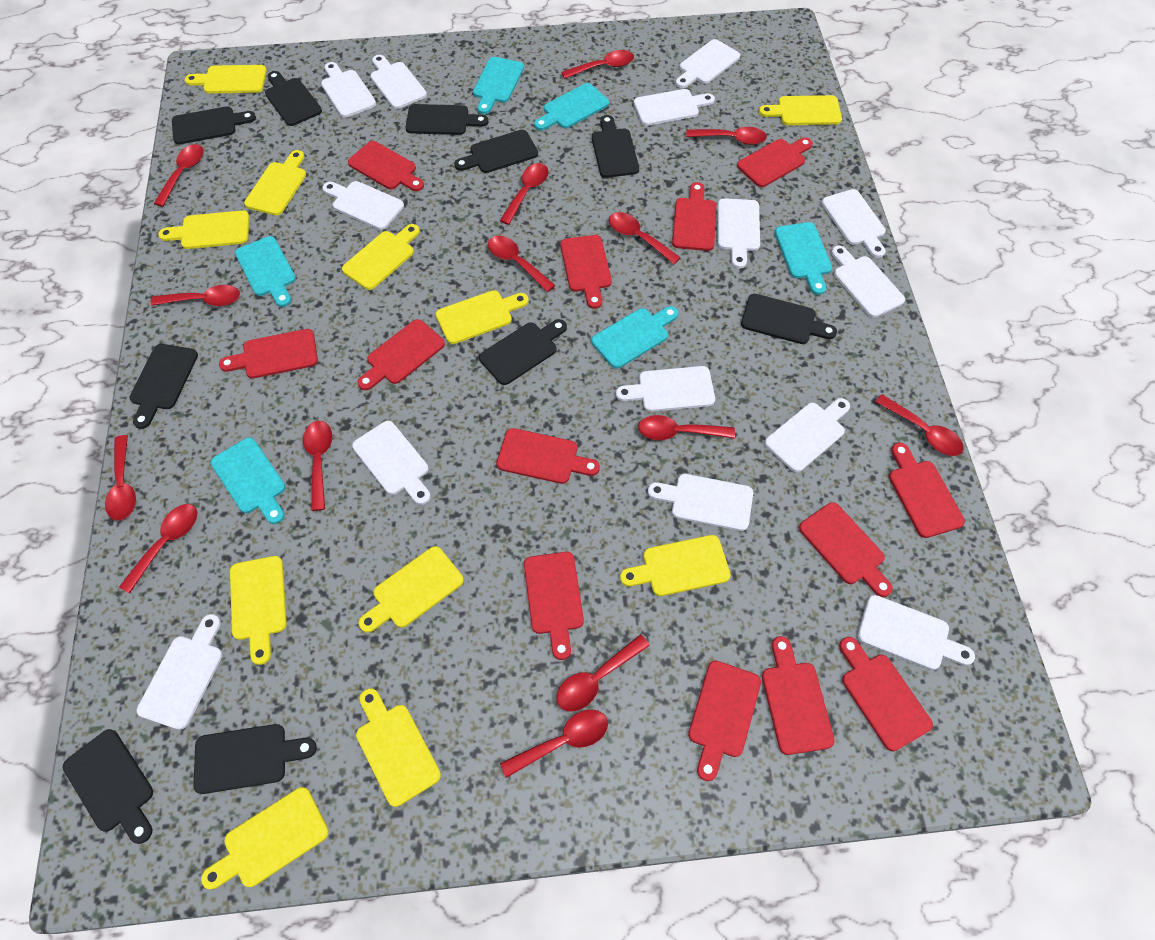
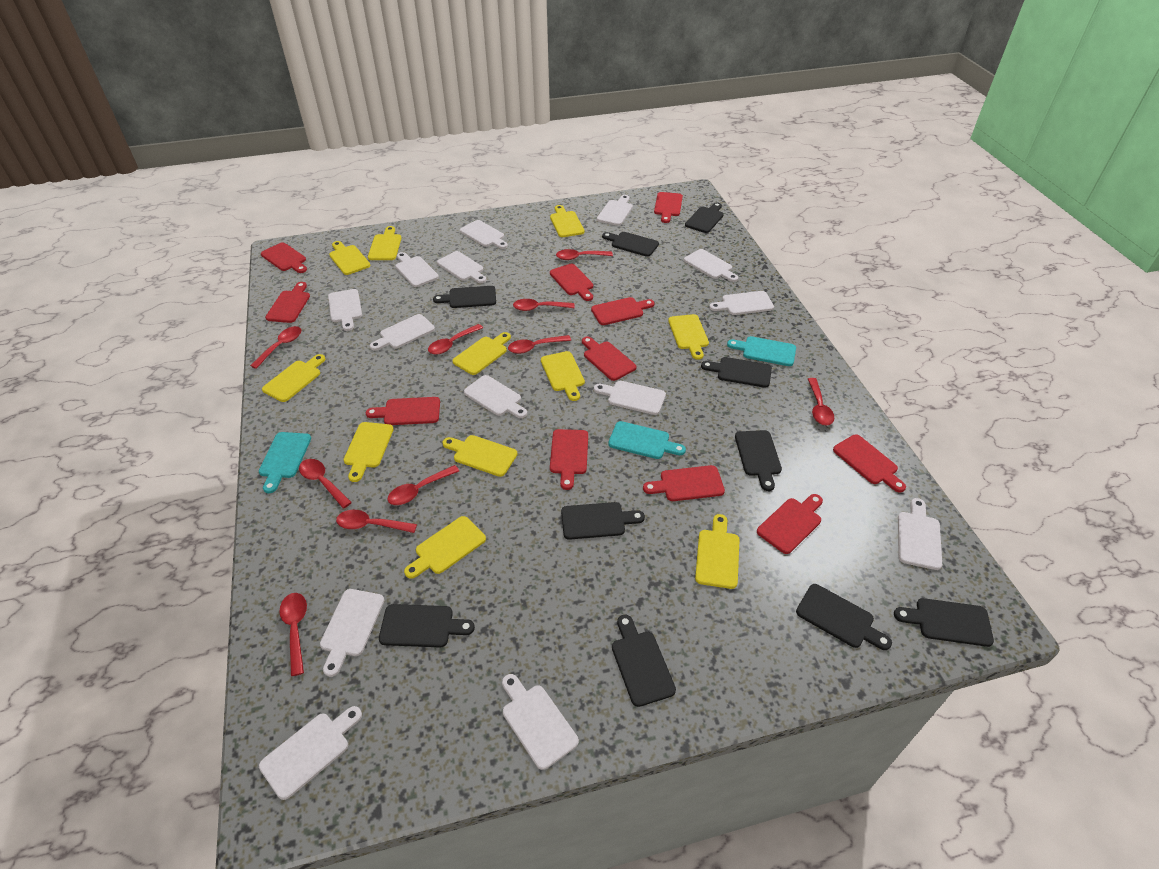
red cutting board: [219,329,318,379] [348,141,424,191] [357,319,445,390] [496,428,600,484] [524,552,584,660] [560,235,612,309] [672,182,717,251] [688,660,761,781] [737,137,813,187] [762,636,835,755] [799,502,893,597] [839,637,933,751] [889,443,965,538] = 13 -> [261,242,307,273] [265,282,310,323] [366,397,440,425] [550,264,593,301] [550,429,588,490] [582,337,637,381] [591,297,655,325] [643,465,725,501] [654,192,683,223] [757,494,823,554] [833,435,906,492] = 11
red spoon: [105,435,136,521] [119,504,198,594] [151,285,240,306] [154,144,204,207] [303,421,332,511] [488,236,556,292] [500,163,548,225] [500,710,608,778] [557,634,650,711] [561,50,634,79] [609,212,681,264] [638,415,735,440] [686,127,767,145] [875,394,964,456] = 14 -> [250,326,301,369] [279,593,307,676] [299,459,352,508] [336,510,417,533] [387,465,459,505] [428,324,483,355] [508,335,571,354] [513,299,575,311] [556,249,613,260] [808,378,834,425] = 10
turquoise cutting board: [211,438,286,524] [235,236,296,307] [473,57,524,114] [534,83,609,130] [592,306,678,369] [775,222,832,295] = 6 -> [259,432,311,493] [608,421,686,459] [727,336,796,366] = 3

